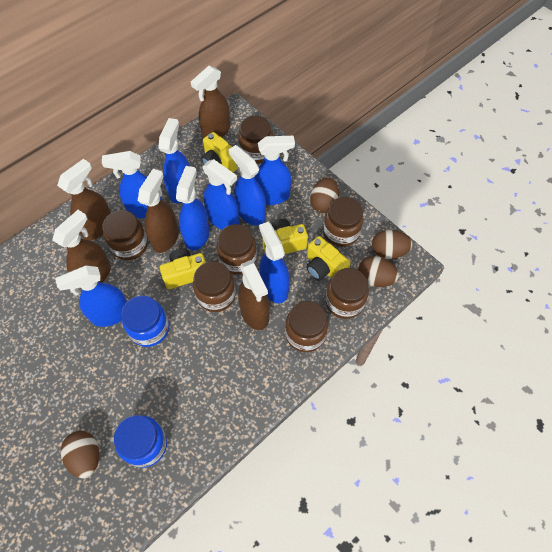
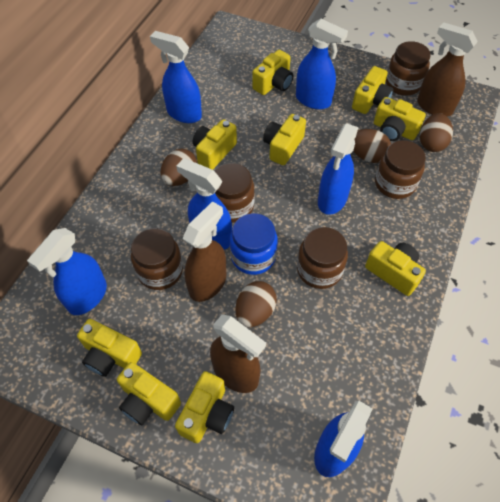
blue jar: [114,415,167,468] [121,296,169,347] = 2 -> [230,213,278,275] = 1
blue spray bottle: [55,265,127,327] [102,151,161,218] [158,118,190,203] [176,166,210,251] [202,159,239,230] [229,145,266,226] [254,136,295,205] [259,222,290,303] = 8 -> [27,228,107,315] [150,31,202,123] [176,158,232,250] [296,19,348,109] [314,401,372,477] [318,123,359,215] = 6
brown jar: [102,210,148,260] [193,261,236,312] [216,224,257,275] [238,116,273,164] [285,301,328,352] [323,197,364,247] [325,268,369,319] = 7 -> [131,228,183,290] [215,163,255,223] [297,227,348,289] [375,140,426,199] [386,41,431,96] = 5
brown spray bottle: [52,210,111,283] [57,159,111,240] [138,169,179,253] [191,66,230,138] [238,260,270,330] = 5 -> [182,201,226,302] [210,314,266,393] [417,22,478,116] = 3
yellow camera: [160,248,206,289] [201,132,237,172] [263,219,308,254] [306,236,351,281] = 4 -> [77,319,142,377] [117,362,181,425] [175,371,234,443] [193,119,237,170] [252,50,293,95] [263,114,306,165] [352,66,393,114] [365,241,426,296] [374,97,426,141] = 9

